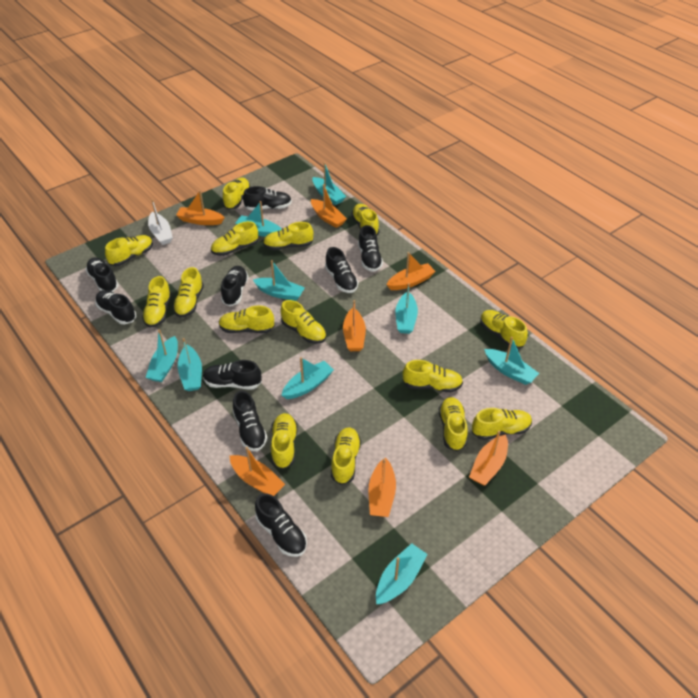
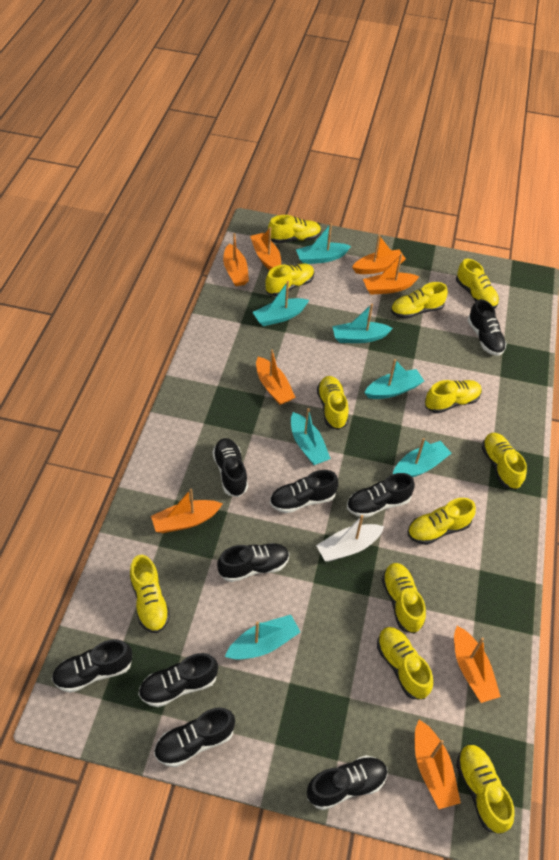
orange boat: [176,190,225,225] [230,447,285,496] [311,184,347,228] [343,300,366,351] [368,457,396,517] [387,252,436,290] [469,431,508,486] = 7 -> [151,489,223,533] [223,233,249,286] [250,227,281,270] [256,349,296,405] [352,235,406,274] [363,253,419,295] [415,720,461,809] [454,626,501,703] = 8
turquoise boat: [145,329,178,382] [178,338,202,391] [235,201,281,237] [253,260,305,301] [281,357,334,399] [312,162,346,205] [376,543,428,604] [395,283,418,334] [484,337,539,385] = 9 -> [225,615,300,660] [253,281,309,326] [291,408,331,465] [296,223,351,264] [332,304,393,343] [364,359,424,399] [393,438,452,477] = 7
yellow shoe: [105,235,153,266] [142,276,172,328] [173,267,204,317] [211,221,258,256] [219,306,274,333] [223,178,250,210] [263,222,313,250] [271,413,298,469] [281,300,326,344] [331,427,361,485] [351,204,379,235] [403,360,463,392] [439,397,468,451] [472,408,532,440] [480,310,528,348] = 15 -> [130,555,170,633] [265,263,314,296] [268,215,321,243] [317,376,349,430] [377,627,433,699] [382,563,426,634] [391,282,448,319] [408,498,476,545] [425,380,482,413] [456,259,499,309] [456,744,515,834] [482,433,527,490] = 12

